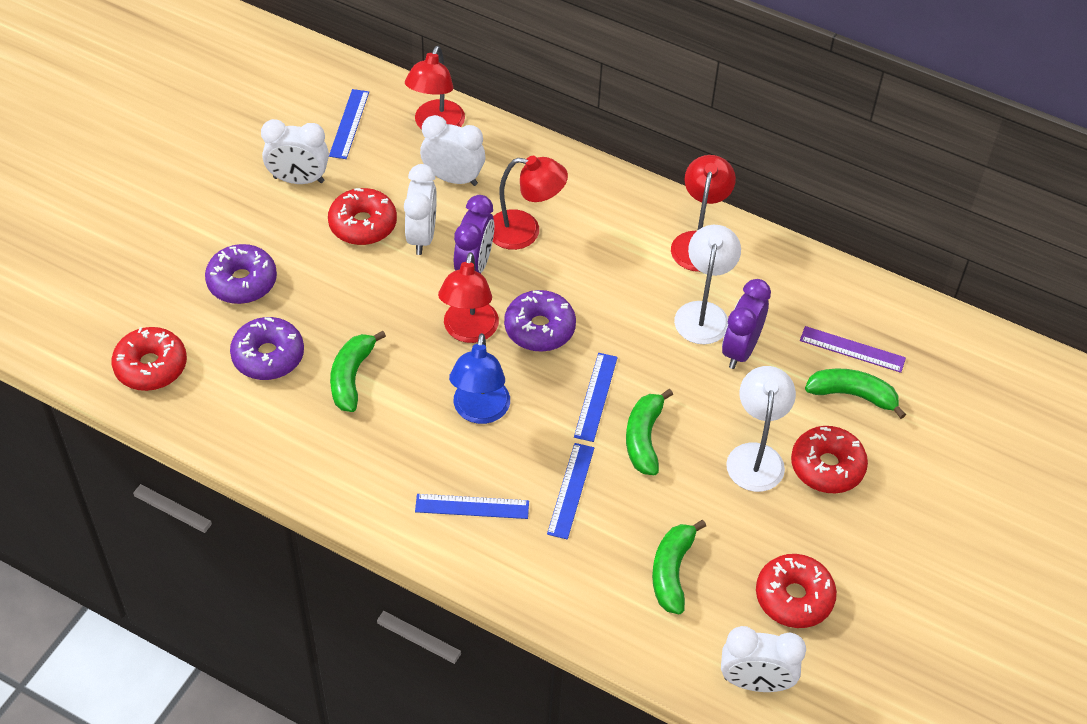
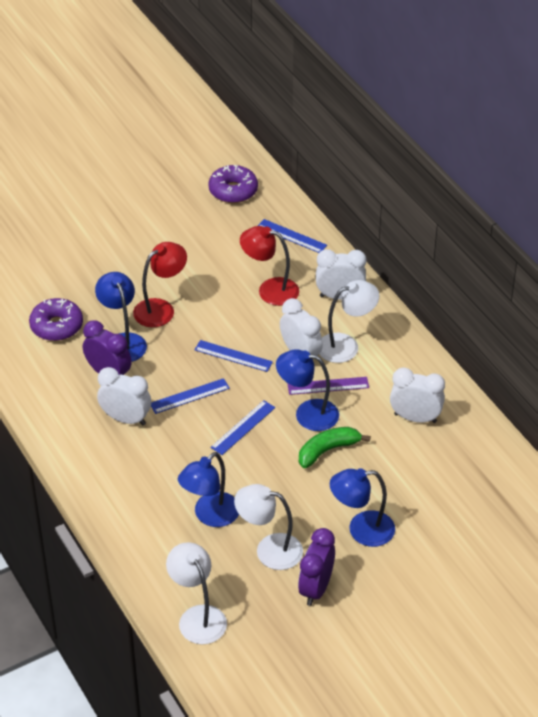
blue lamp: [449,333,510,424] = 1 -> [95,272,147,362] [178,452,239,527] [276,349,339,431] [330,468,395,547] = 4
green banana: [330,331,386,412] [626,389,673,475] [652,520,706,614] [805,368,906,419] = 4 -> [299,427,371,468] = 1
purple donut: [205,244,277,304] [230,317,304,380] [504,290,576,352] = 3 -> [29,298,83,341] [208,165,258,203] = 2
red donut: [112,327,187,391] [328,188,397,245] [756,554,837,628] [791,426,868,493] = 4 -> none = 0
red lamp: [405,46,465,130] [438,252,499,343] [493,156,568,250] [671,155,736,272] = 4 -> [133,242,187,327] [240,226,299,306] = 2
white lamp: [674,225,741,344] [726,366,796,492] = 2 -> [166,542,227,644] [234,484,303,570] [319,280,379,363] = 3

